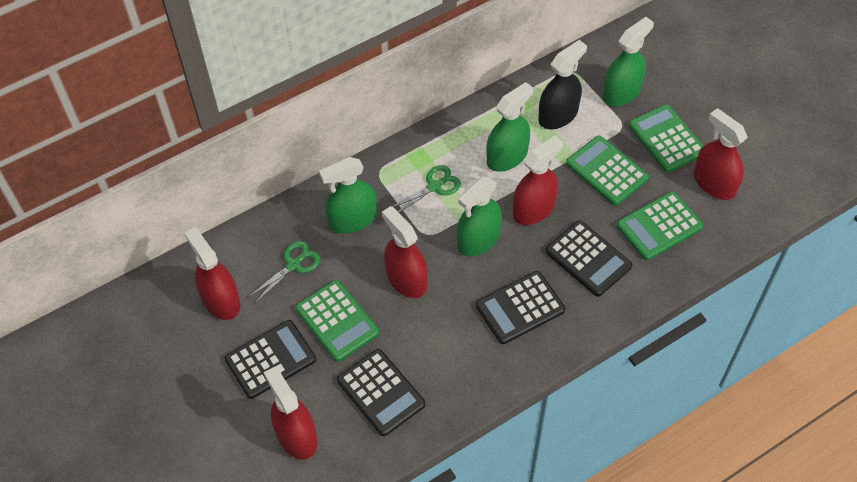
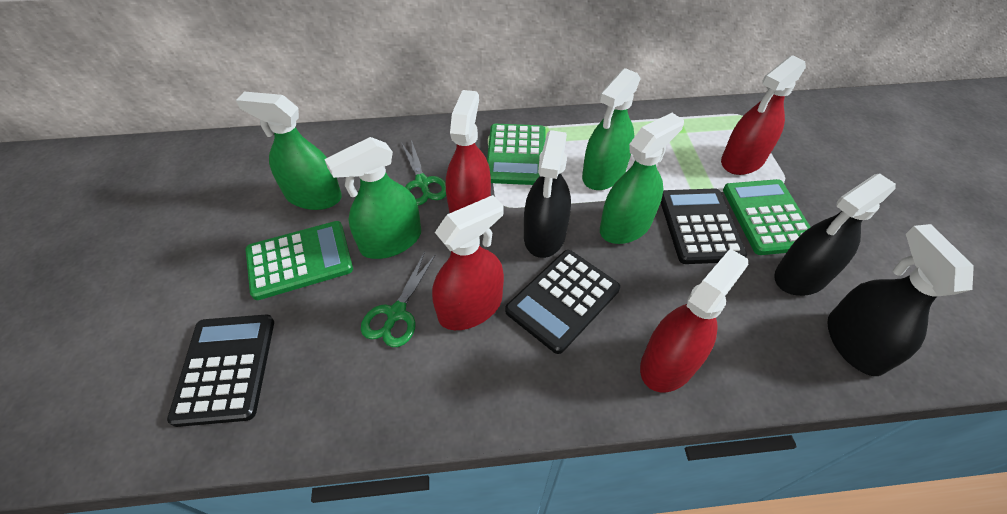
black calculator: [224,320,316,399] [337,349,425,436] [476,271,565,344] [545,220,632,297] = 4 -> [167,314,274,427] [505,250,620,354] [661,189,747,264] = 3
black spray bottle: [538,40,587,129] = 1 -> [524,130,571,258] [774,173,896,296] [827,224,974,376] = 3
green calculator: [295,280,379,362] [566,136,649,206] [616,191,703,260] [629,104,703,173] = 4 -> [246,221,353,300] [487,124,546,185] [723,179,810,255] = 3
red spray bottle: [184,228,240,320] [264,367,317,460] [382,206,428,298] [513,136,563,225] [694,108,748,200] = 5 -> [432,195,504,330] [446,90,491,213] [640,249,748,392] [721,55,806,175] = 4

